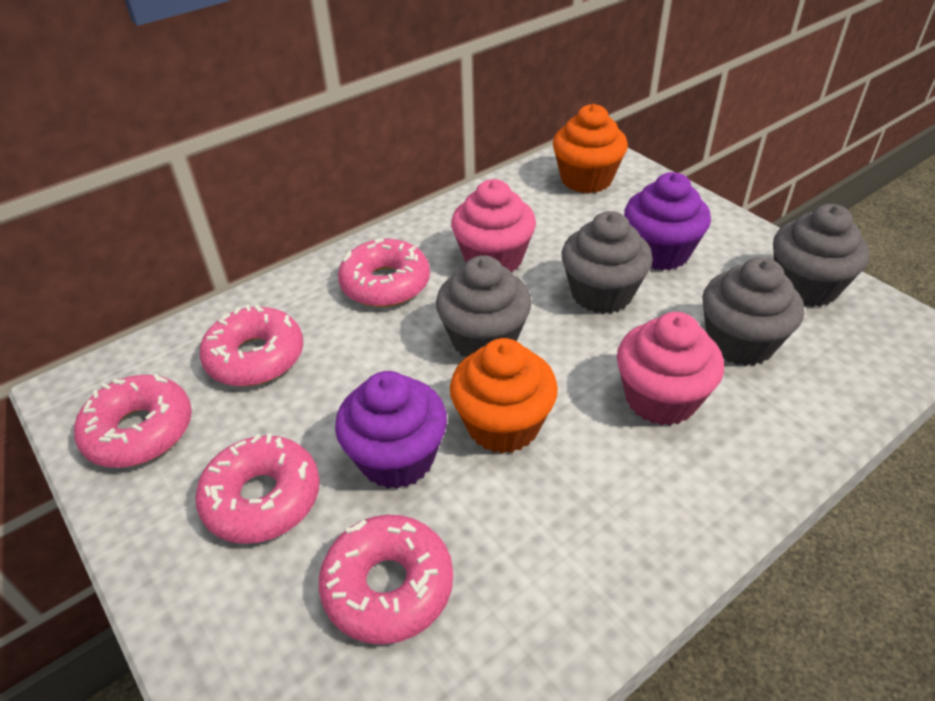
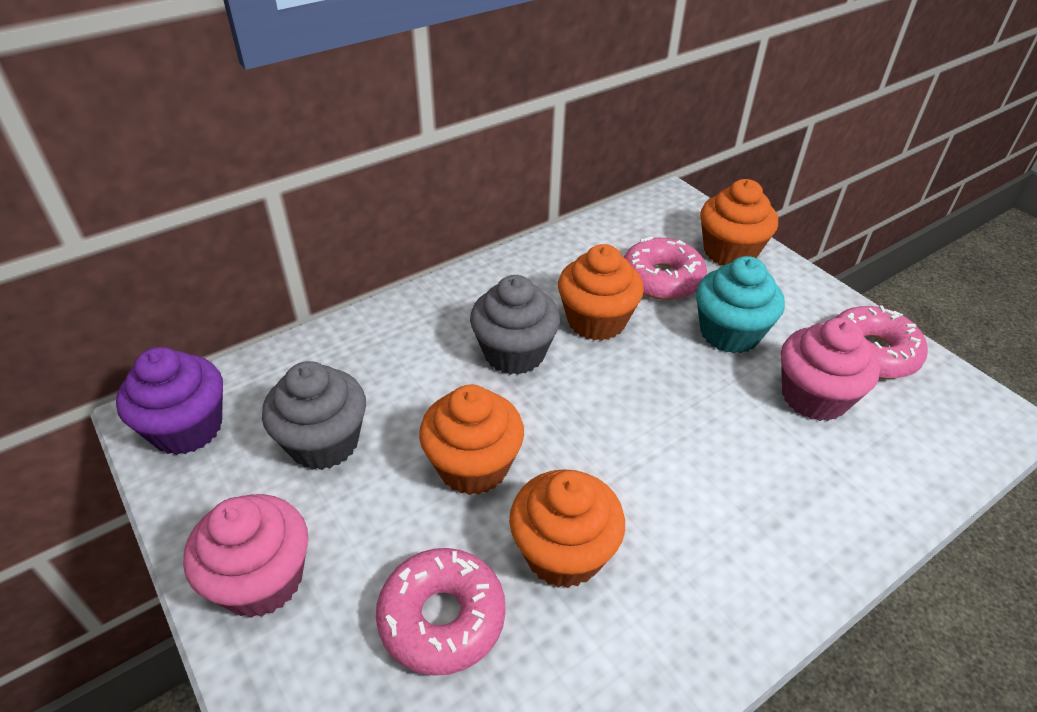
grey cupcake: [436,255,532,357] [562,211,653,314] [702,257,804,366] [773,204,869,307] = 4 -> [262,361,366,470] [470,275,560,375] = 2
orange cupcake: [450,338,558,454] [553,104,628,193] = 2 -> [419,385,524,495] [509,469,625,588] [558,244,644,341] [700,179,778,265] = 4
pink donut: [74,373,192,468] [195,433,320,544] [199,304,303,386] [319,515,453,644] [338,239,430,307] = 5 -> [376,548,506,676] [624,236,707,300] [835,305,928,379] = 3
purple cupcake: [335,371,447,489] [624,172,711,271] = 2 -> [116,347,223,455] = 1
turquoise cupcake: none = 0 -> [696,256,785,354] = 1

